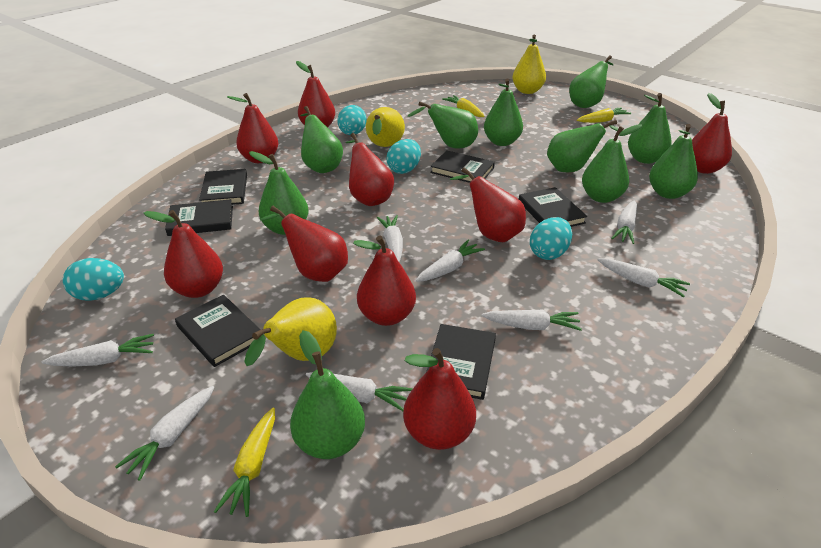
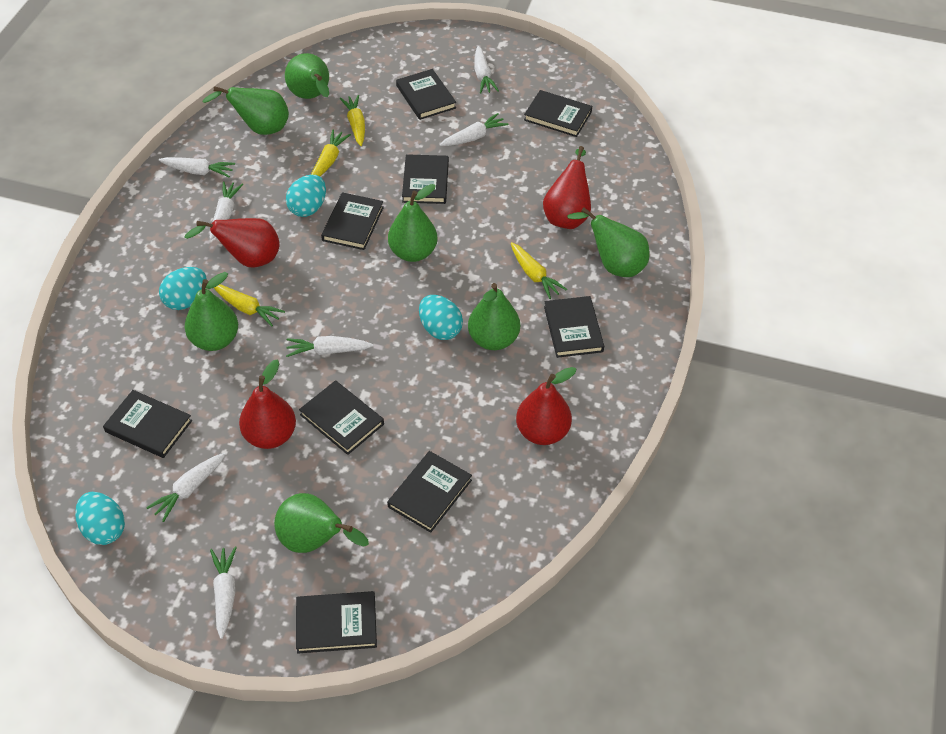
black book: [165,199,233,236] [175,295,261,367] [199,169,247,205] [426,324,496,400] [430,150,495,183] [519,187,587,227] = 6 -> [103,390,192,458] [296,591,377,653] [299,380,384,455] [321,192,384,250] [387,451,472,533] [396,69,456,120] [402,154,449,204] [524,90,592,137] [544,296,604,358] = 9
green pear: [249,151,309,235] [290,330,365,459] [300,106,343,173] [407,102,478,148] [484,79,523,146] [547,120,618,172] [569,55,614,108] [582,124,642,203] [628,93,672,164] [649,124,698,199] = 10 -> [185,272,238,351] [202,86,289,135] [274,493,369,553] [285,53,329,99] [388,184,438,262] [468,283,520,350] [567,207,649,277] = 7
red pear: [144,210,223,298] [227,93,279,163] [260,206,348,282] [296,61,335,128] [345,133,394,206] [353,235,416,326] [403,348,476,450] [450,167,526,242] [692,93,732,174] = 9 -> [185,218,280,267] [239,360,296,449] [516,367,576,445] [543,146,591,229] = 4
white carrot: [41,334,154,366] [115,386,214,480] [306,372,413,411] [377,215,403,262] [416,240,485,282] [481,310,582,331] [598,258,690,297] [611,201,637,244] = 8 -> [146,453,225,522] [159,157,235,178] [210,181,243,240] [210,546,237,639] [286,336,373,357] [440,113,509,146] [474,46,499,94] = 7
yellow carrot: [214,408,275,517] [442,95,485,117] [577,107,631,123] = 3 -> [214,284,285,327] [311,130,351,176] [340,95,365,146] [511,242,567,299] = 4
yellow pear: [244,297,337,366] [366,107,405,147] [512,34,546,94] = 3 -> none = 0

